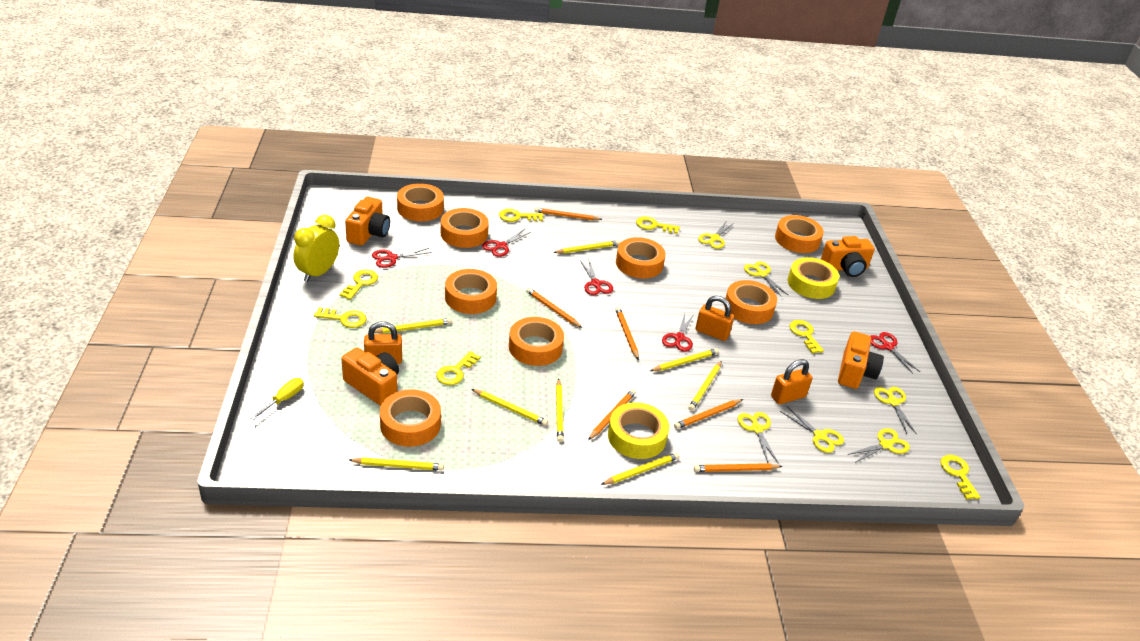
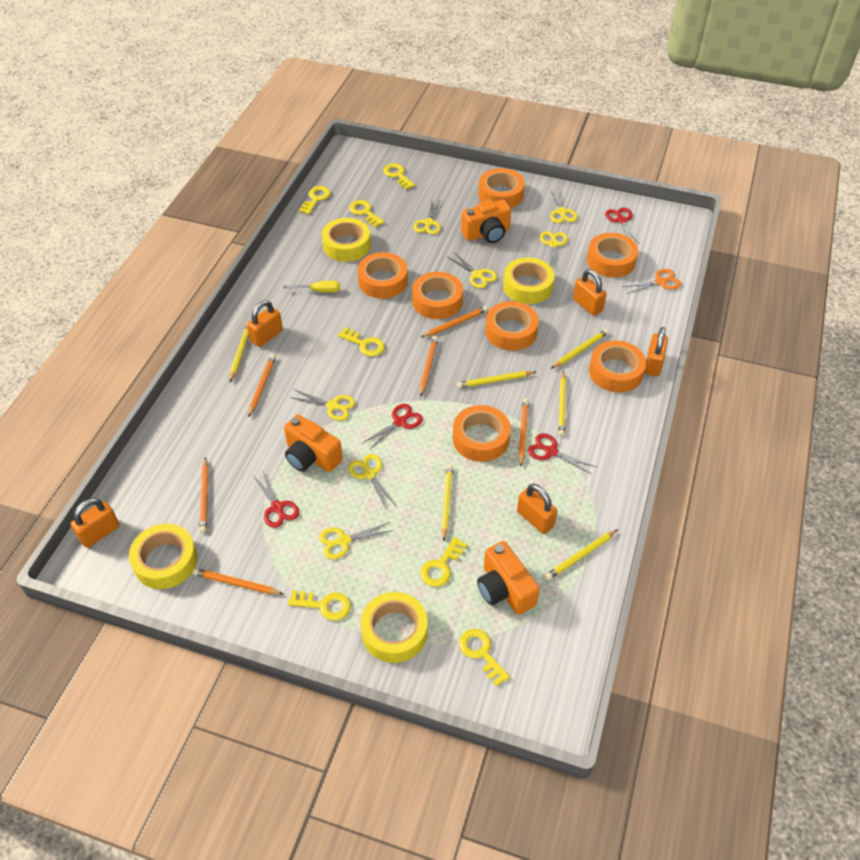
orange camera: [342,347,399,406] [345,197,390,246] [821,236,875,277] [838,331,884,389] = 4 -> [284,415,343,472] [461,200,511,243] [477,541,540,615] = 3
orange padlock: [364,321,402,364] [696,296,734,341] [771,359,813,404] = 3 -> [70,498,119,548] [247,300,283,347] [517,484,557,534] [573,269,607,316] [645,327,668,377] = 5
orange scissors: none = 0 -> [622,269,681,294] = 1
orange tape: [380,389,441,447] [397,183,444,221] [441,208,489,248] [445,269,497,314] [509,317,564,366] [616,237,666,278] [724,280,777,324] [775,215,824,253] = 8 -> [357,252,408,299] [412,272,463,319] [453,405,511,462] [478,168,525,208] [485,301,539,351] [587,233,638,278] [589,340,646,392] = 7
red scissors: [372,248,432,268] [482,229,531,257] [580,261,613,295] [662,313,694,352] [871,332,920,374] = 5 -> [252,471,299,528] [362,404,423,450] [528,433,596,474] [605,207,639,244] = 4
yellow clock: [293,215,339,282] = 1 -> none = 0
yellow pencil: [349,457,444,471] [374,318,452,334] [472,389,548,426] [553,240,620,254] [556,379,564,442] [601,453,680,485] [650,348,719,371] [688,361,721,411] = 8 -> [230,324,249,382] [441,464,453,541] [457,371,536,388] [545,529,618,580] [551,329,609,369] [558,371,566,436] = 6
yellow scissors: [698,220,734,249] [738,412,778,463] [744,261,789,297] [780,406,844,453] [848,428,910,463] [874,387,916,434] = 6 -> [290,390,355,421] [319,522,394,559] [348,454,396,510] [413,199,441,235] [448,252,497,288] [540,231,568,268] [550,188,578,223] = 7
yellow tape: [608,402,669,459] [788,257,839,299] = 2 -> [129,524,198,589] [322,218,371,262] [361,592,428,663] [503,257,555,304] = 4

